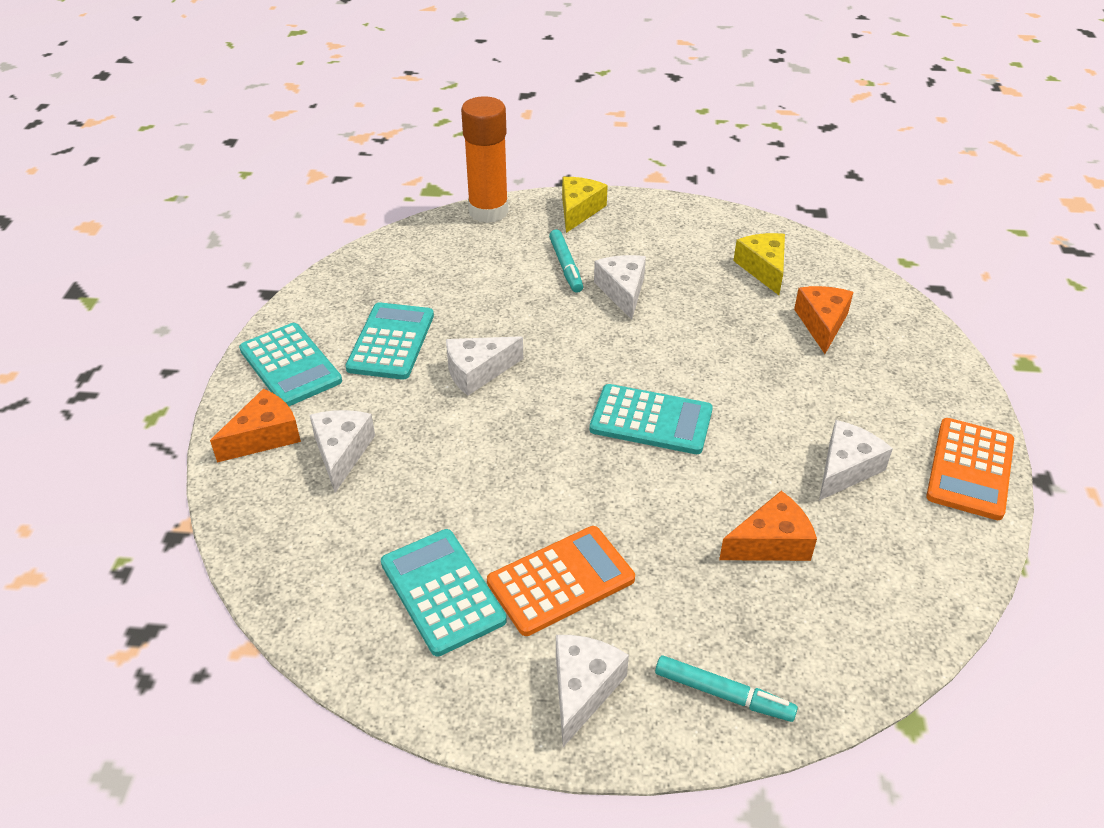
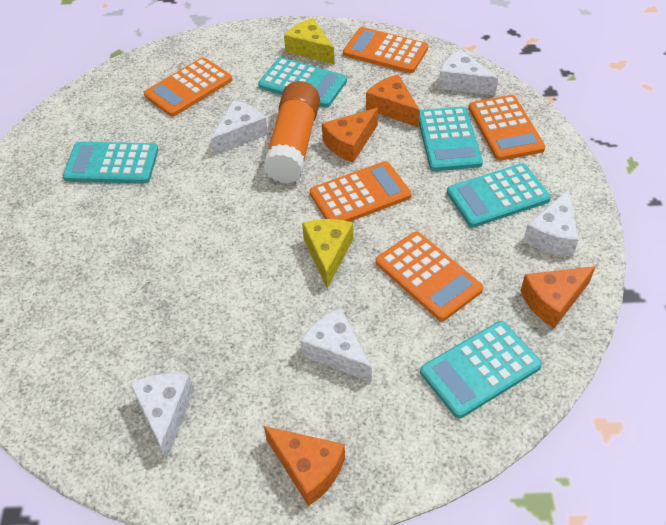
orange calculator: [487,526,635,636] [926,418,1014,520] = 2 -> [144,57,232,117] [310,161,411,222] [343,27,428,73] [376,231,483,321] [468,95,546,161] = 5
orange cheese: [210,389,301,462] [719,491,817,561] [794,286,853,354] = 3 -> [264,426,345,506] [322,108,378,163] [366,74,420,128] [520,266,596,328] = 4
turquoise calculator: [239,323,342,406] [345,302,434,380] [381,529,507,657] [590,384,713,454] = 4 -> [63,142,158,184] [258,58,347,108] [419,106,483,171] [420,321,542,418] [447,163,551,227] = 5
turquoise marker: [549,229,583,293] [655,655,798,722] = 2 -> none = 0

